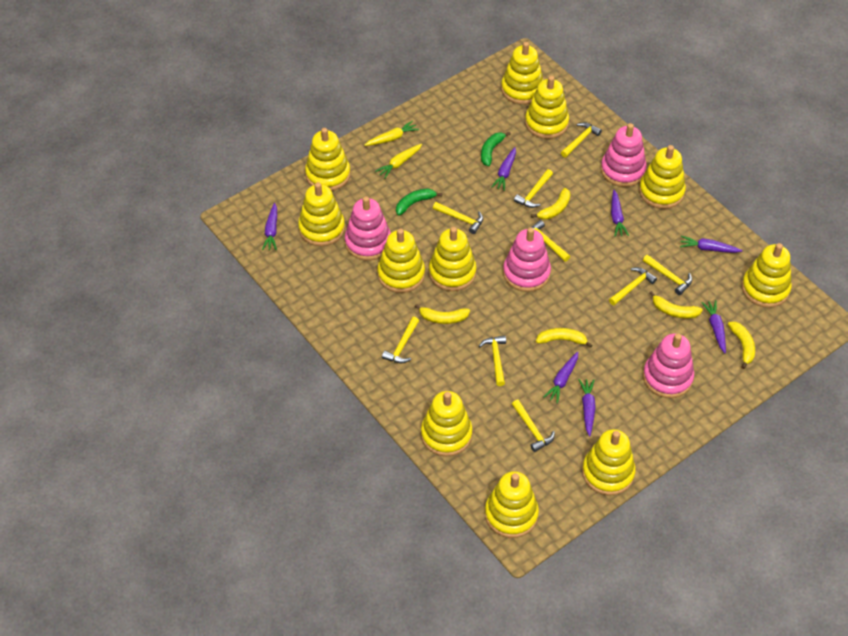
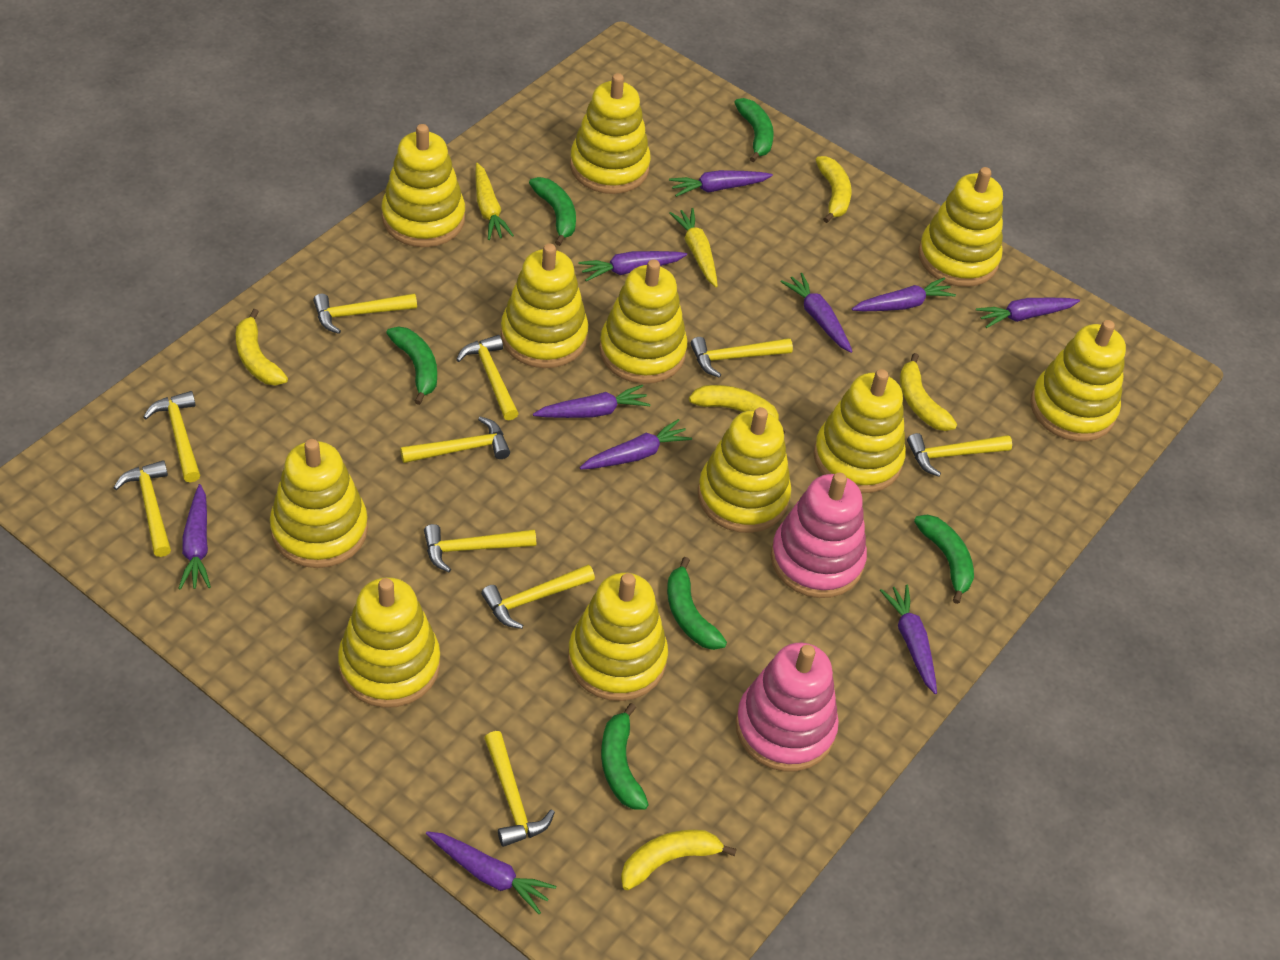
green banana: [396,188,442,216] [481,132,511,166] = 2 -> [386,327,437,405] [529,177,576,246] [601,703,649,810] [667,557,727,650] [734,98,774,162] [914,515,974,604] = 6
pink stacking toy: [345,196,391,260] [503,227,551,292] [601,123,647,187] [643,333,694,398] = 4 -> [735,643,839,772] [771,472,867,598] = 2
purple carrot: [262,203,277,250] [491,147,516,191] [543,351,578,403] [579,379,596,436] [611,190,629,237] [680,236,742,253] [701,300,726,353] = 7 -> [178,484,211,590] [426,831,556,914] [533,385,651,418] [579,251,687,281] [580,419,692,469] [669,170,773,197] [780,273,853,353] [852,277,956,311] [880,584,937,694] [976,298,1080,328] = 10
yellow hammer: [382,317,419,363] [433,202,483,234] [479,335,506,386] [512,399,555,452] [514,169,553,208] [531,220,570,262] [561,122,602,158] [609,267,657,305] [643,255,692,295] = 9 -> [113,460,171,557] [143,391,200,482] [313,293,417,334] [400,417,510,463] [424,524,536,572] [456,335,519,421] [481,565,595,629] [484,731,555,847] [690,337,793,378] [907,433,1012,477] = 10

